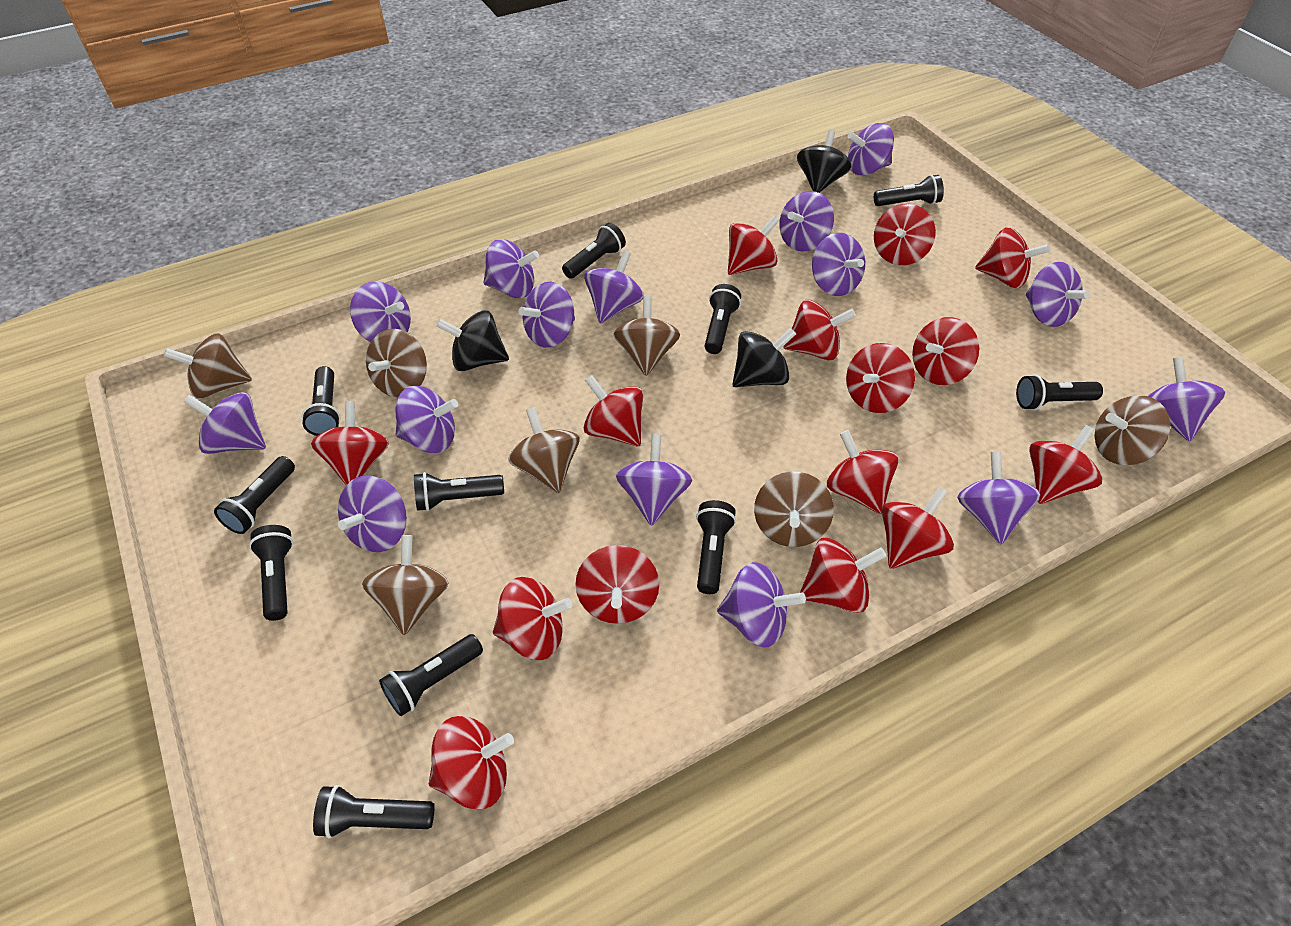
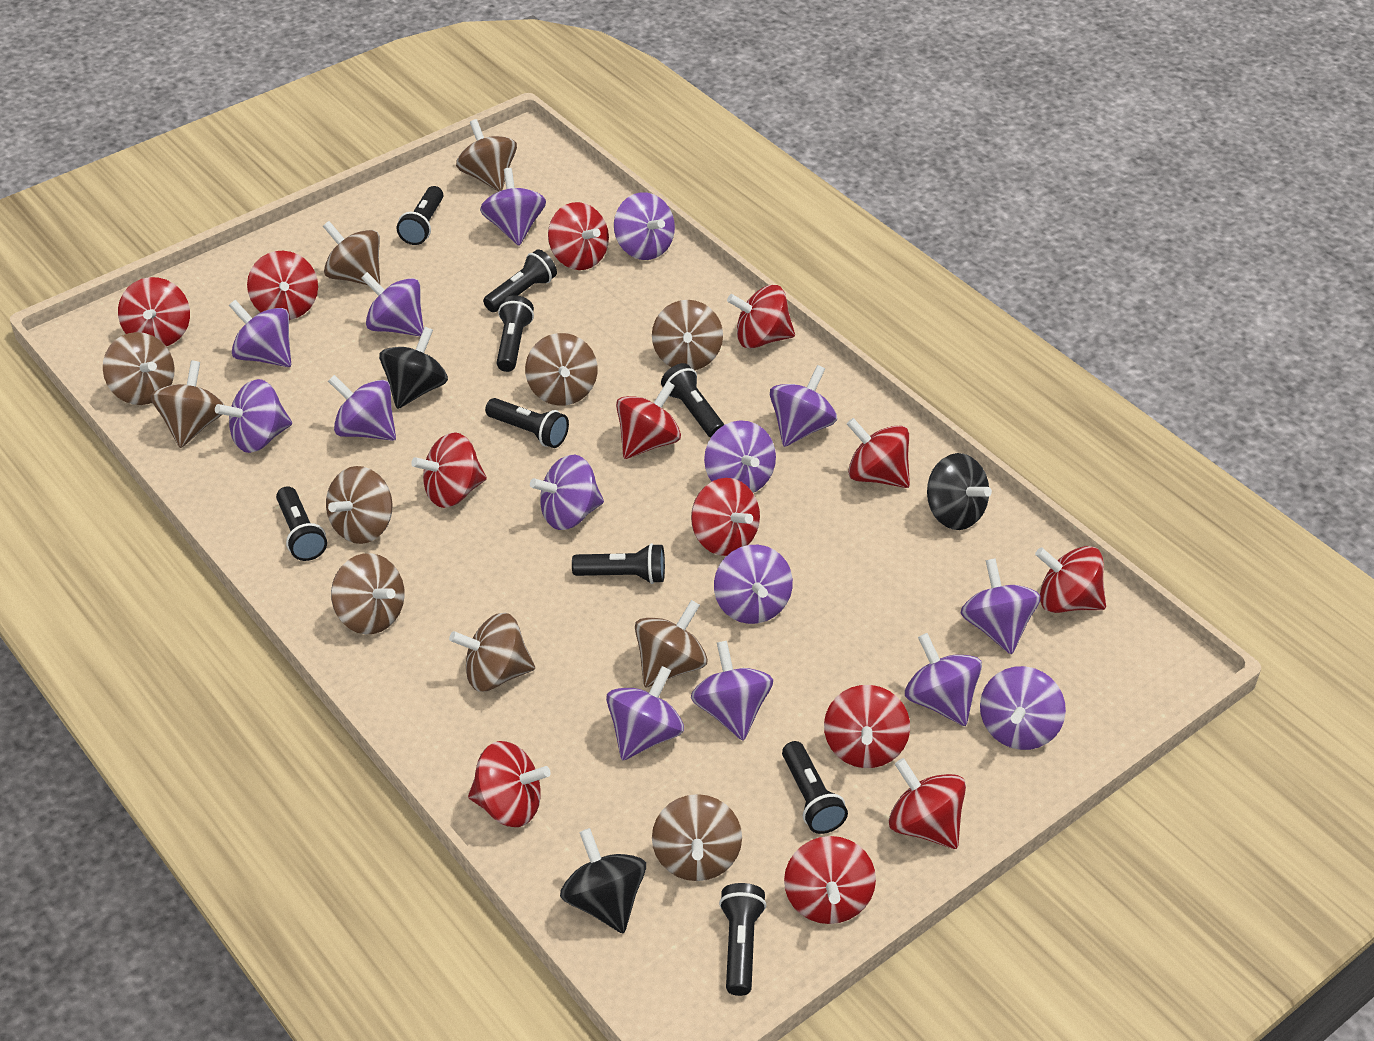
black flashlight: [214,456,295,534] [249,525,293,621] [302,366,341,436] [313,785,435,838] [379,634,483,716] [414,472,504,511] [562,223,626,279] [696,500,736,594] [705,284,741,354] [874,175,944,206] [1016,374,1103,410] = 11 -> [276,486,327,561] [397,186,443,245] [483,249,557,312] [485,398,569,448] [497,295,534,372] [572,543,665,584] [661,363,724,438] [719,883,766,996] [782,741,848,834] = 9
brown spinning top: [164,333,252,399] [362,535,448,635] [366,329,427,398] [508,407,579,493] [614,296,680,376] [754,472,834,547] [1095,395,1170,465] = 7 -> [103,332,175,405] [151,361,224,448] [323,221,380,285] [326,466,393,544] [331,553,405,634] [449,613,535,692] [456,119,517,192] [525,333,598,406] [635,600,708,687] [652,300,723,370] [652,794,742,881] = 11
red spinning top: [311,401,389,485] [429,716,514,809] [493,577,572,660] [576,545,659,624] [584,375,643,446] [728,215,780,275] [783,300,856,360] [800,538,886,613] [827,430,899,514] [846,343,915,413] [874,204,936,265] [882,487,954,569] [912,317,979,385] [975,227,1050,288] [1029,425,1102,504] = 15 -> [118,277,190,346] [247,251,318,320] [411,432,487,508] [468,741,551,827] [548,202,609,270] [616,381,681,459] [691,478,760,556] [727,285,795,349] [784,836,876,924] [824,685,910,768] [847,418,910,488] [889,758,966,849] [1035,546,1106,613] = 13

